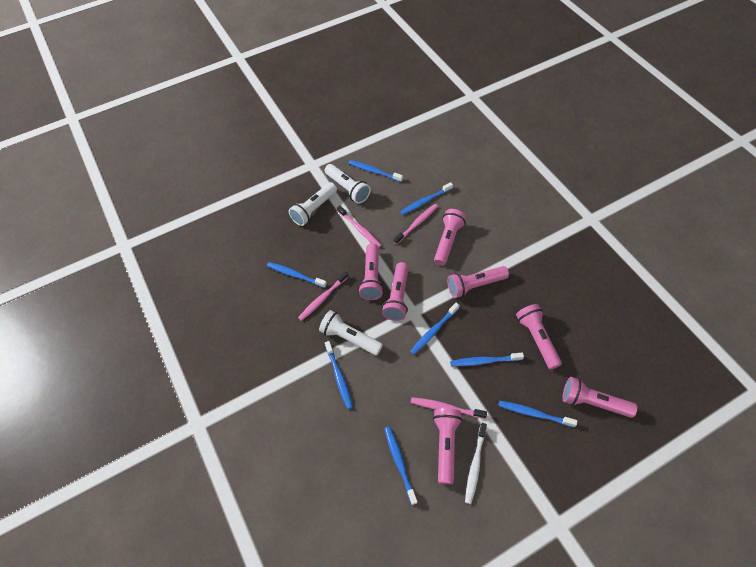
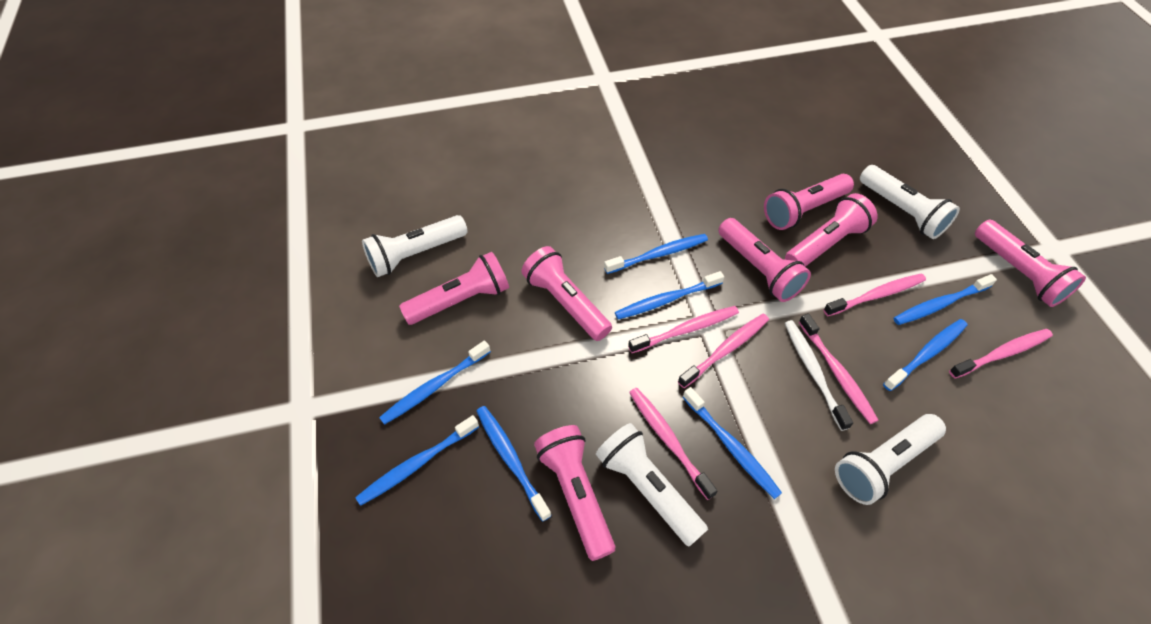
pink toothbrush: [298,271,349,321] [337,205,382,247] [394,204,438,244] [411,397,487,419] = 4 -> [628,306,739,353] [629,388,717,500] [678,314,769,388] [799,314,879,424] [823,273,926,316] [949,329,1053,378] = 6
white flashlight: [289,182,337,226] [319,310,383,356] [325,164,371,204] = 3 -> [362,215,468,277] [596,423,708,547] [835,414,946,505] [860,165,960,239] = 4

